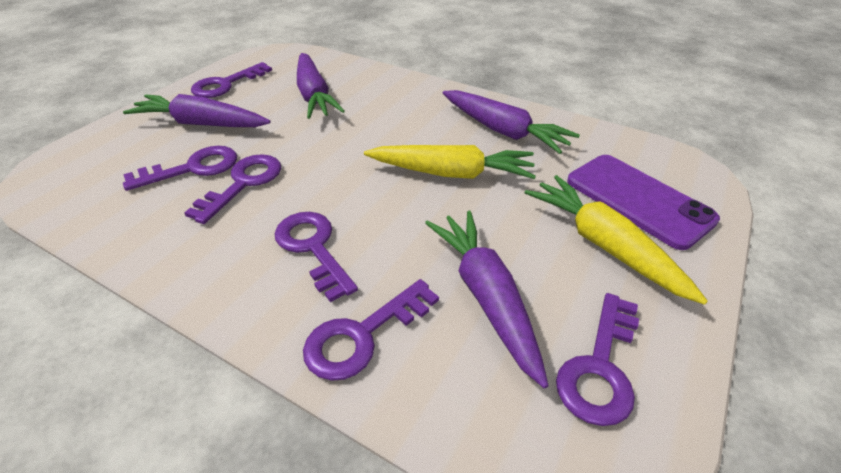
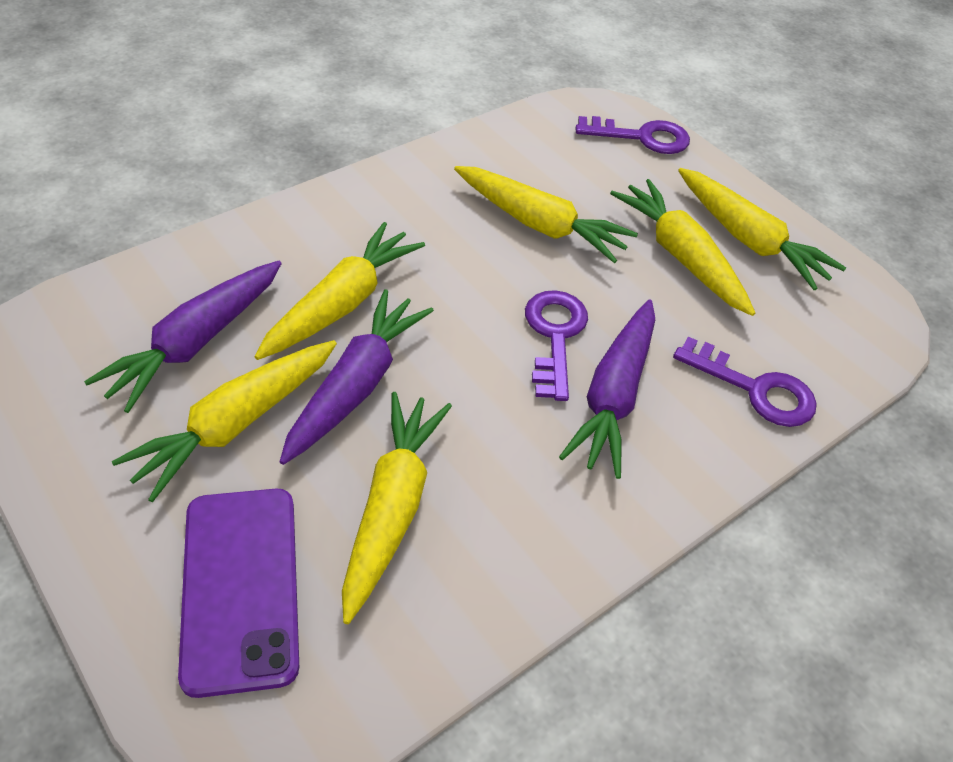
purple carrot: [123,94,270,127] [297,53,345,119] [425,211,549,388] [443,90,580,154] = 4 -> [84,261,282,413] [280,289,434,465] [559,299,655,479] = 3
purple key: [123,146,237,191] [184,154,281,224] [191,62,272,98] [275,212,358,302] [303,279,439,381] [556,293,639,426] = 6 -> [525,290,588,401] [576,116,690,154] [673,337,817,427] = 3
yellow carrot: [364,145,536,179] [525,175,708,305] = 2 -> [112,340,337,502] [255,222,425,360] [342,392,452,624] [454,166,638,263] [610,179,755,316] [678,168,846,290] = 6

